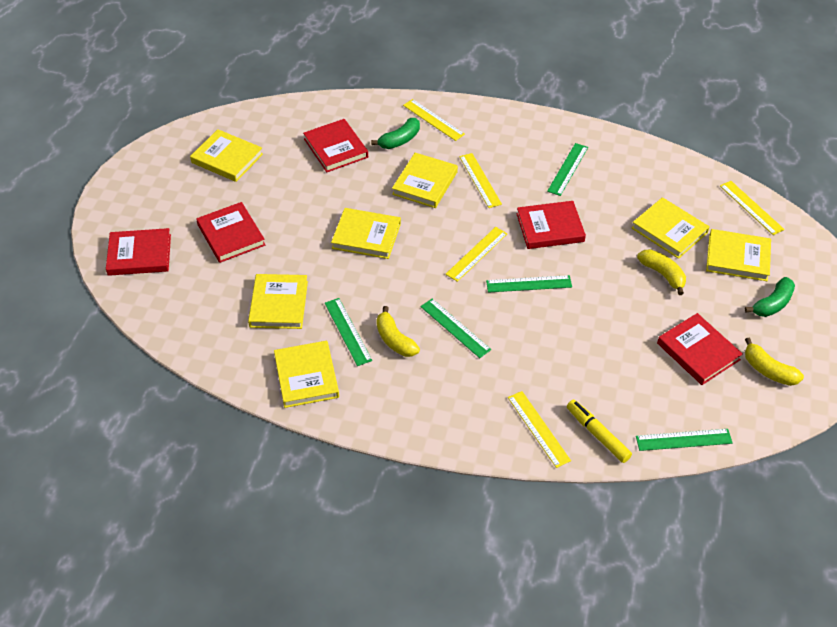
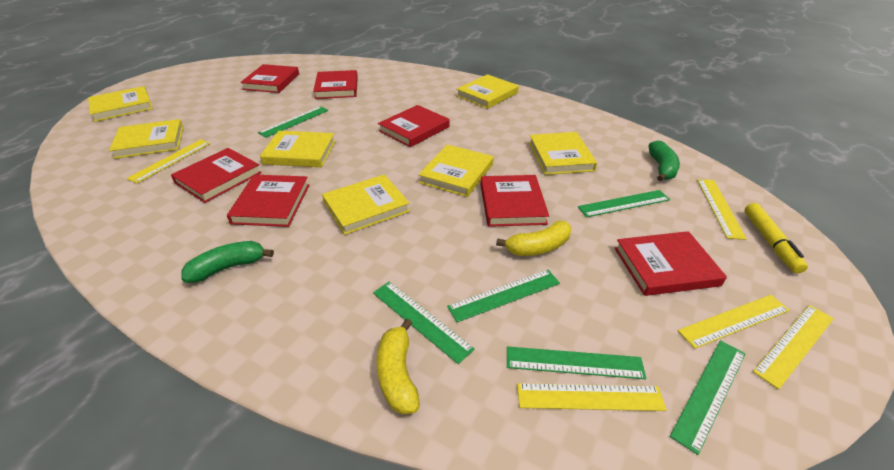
green ruler: [325,298,372,366] [421,299,491,358] [486,275,572,293] [547,143,588,196] [636,429,733,451] = 5 -> [258,106,328,138] [373,281,475,364] [447,270,560,322] [507,346,647,379] [578,190,670,217] [670,340,745,455] = 6
red book: [106,228,171,276] [196,202,265,263] [303,119,368,172] [517,201,586,249] [657,313,743,385] = 5 -> [171,148,262,203] [227,175,309,227] [240,64,299,93] [313,70,358,99] [378,105,450,147] [480,175,549,227] [614,231,727,296] = 7
yellow banana: [376,306,420,357] [637,249,686,295] [745,337,804,386] = 3 -> [377,319,420,415] [496,220,571,256] = 2

